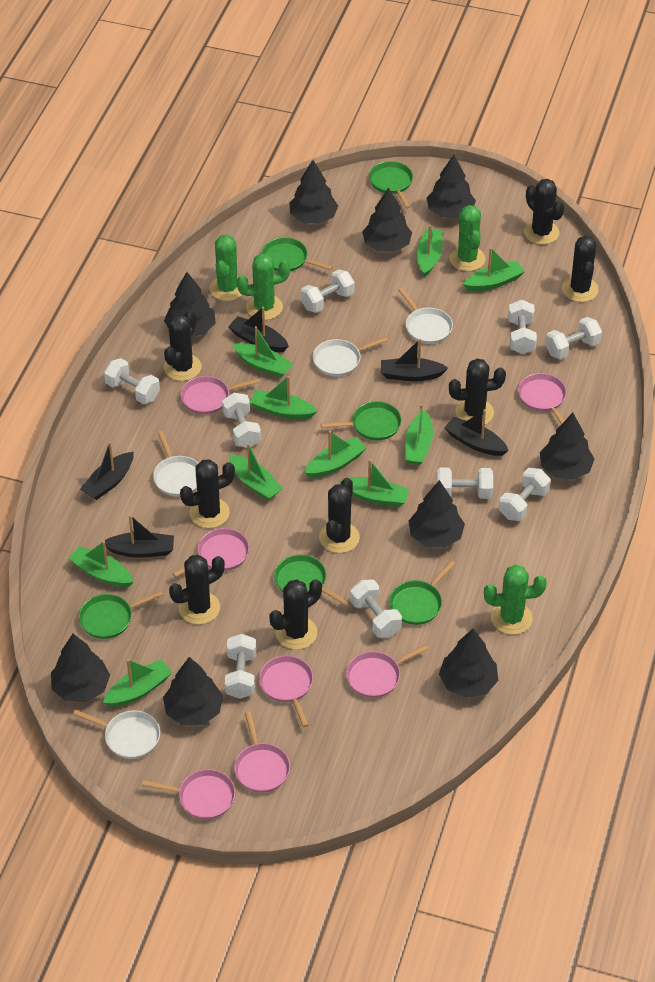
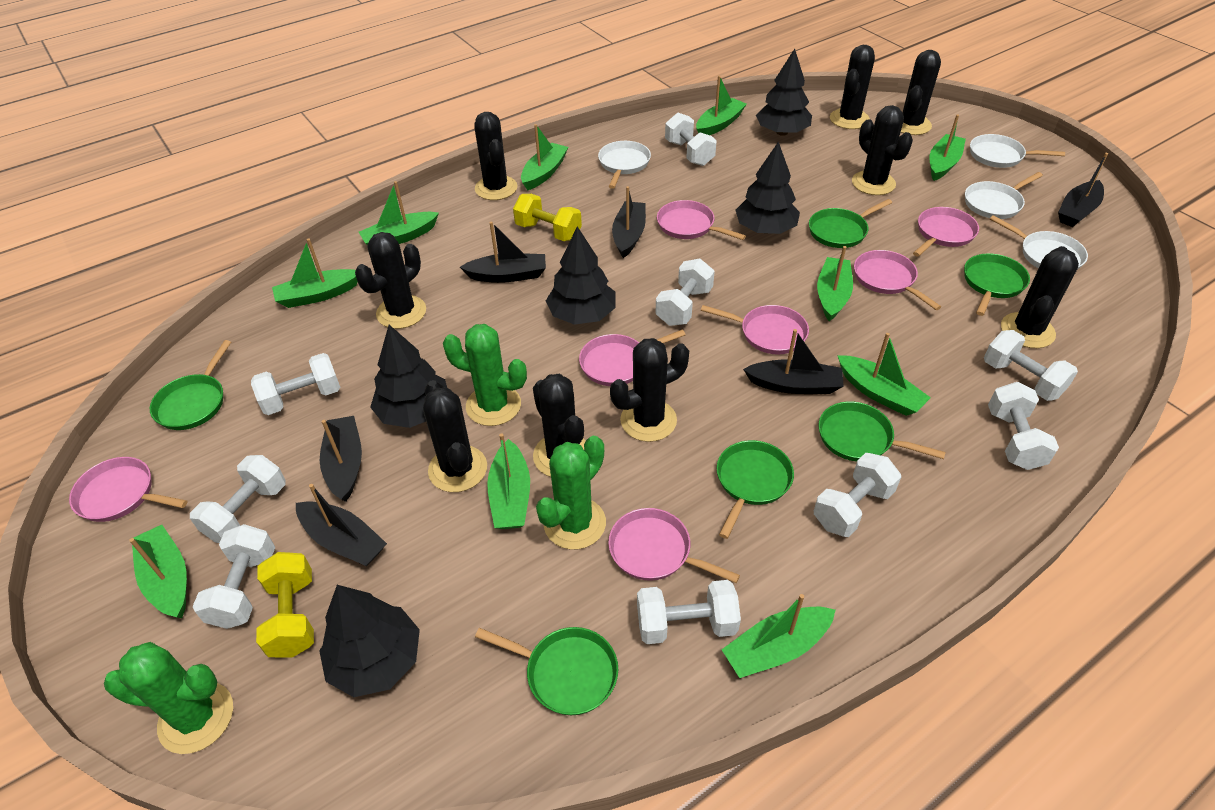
black boat: [80,442,134,500] [105,515,174,558] [228,307,289,352] [381,339,448,381] [445,409,509,456] = 5 -> [296,484,387,567] [320,416,362,502] [460,222,546,283] [612,186,646,258] [743,329,844,394] [1058,153,1108,227] = 6
black cactus: [164,310,202,381] [169,555,225,624] [180,459,235,528] [270,579,322,650] [319,478,360,553] [449,358,506,424] [524,179,564,245] [562,235,599,302] = 8 -> [355,232,426,329] [423,380,487,492] [474,112,517,200] [533,374,586,477] [610,338,689,442] [830,45,875,129] [852,105,913,195] [901,50,941,135] [1001,246,1079,348] = 9
black tree: [51,634,110,702] [163,657,223,726] [164,272,216,337] [289,160,338,224] [362,187,412,252] [409,480,465,548] [427,155,476,219] [439,629,498,698] [540,413,595,480] = 9 -> [319,585,420,697] [370,325,447,428] [546,227,615,325] [735,141,800,234] [756,49,812,136] = 5
green cactus: [209,235,242,301] [237,253,290,320] [449,205,486,271] [484,565,547,635] = 4 -> [104,642,233,754] [443,324,527,426] [536,436,606,550] = 3
yellow dumbbell: none = 0 -> [256,552,314,657] [513,194,582,241] = 2

